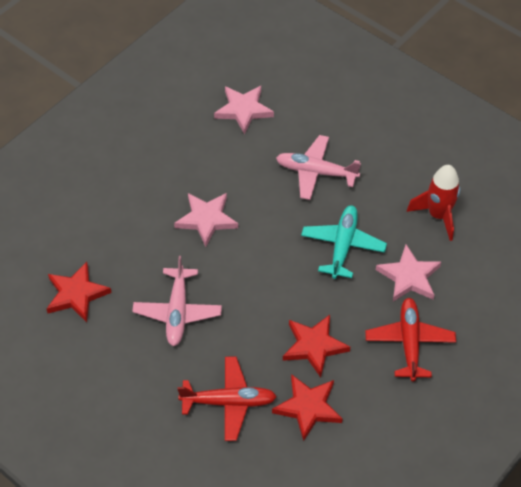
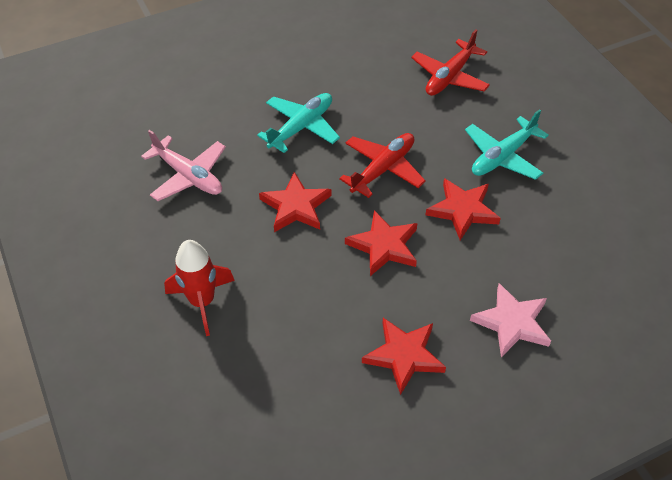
pink plane: [132,256,222,346] [276,135,361,200] = 2 -> [141,130,226,201] = 1
pink star: [174,193,238,247] [214,86,274,134] [376,245,441,301] = 3 -> [470,283,551,357] = 1
red star: [47,262,112,322] [272,374,342,441] [283,315,350,377] = 3 -> [259,172,332,232] [345,210,417,276] [362,318,446,395] [426,178,501,240] = 4
turquoise plane: [301,205,387,279] = 1 -> [257,93,340,153] [465,109,549,180] = 2

